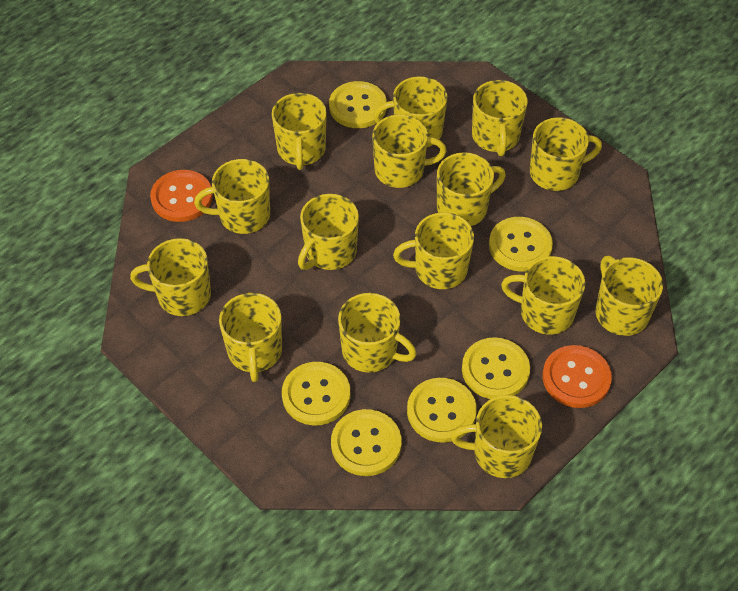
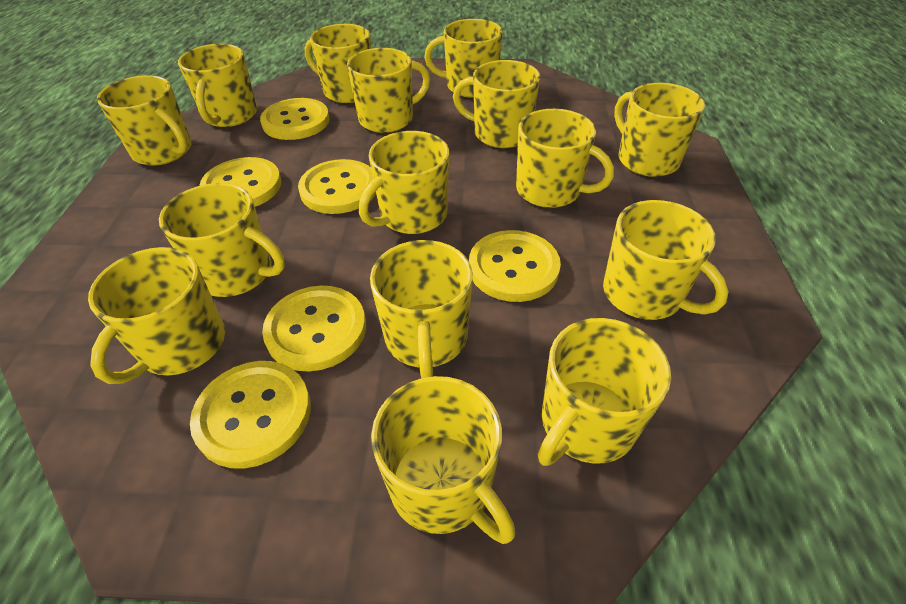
orange button: [150,170,213,222] [542,345,612,408] = 2 -> none = 0

